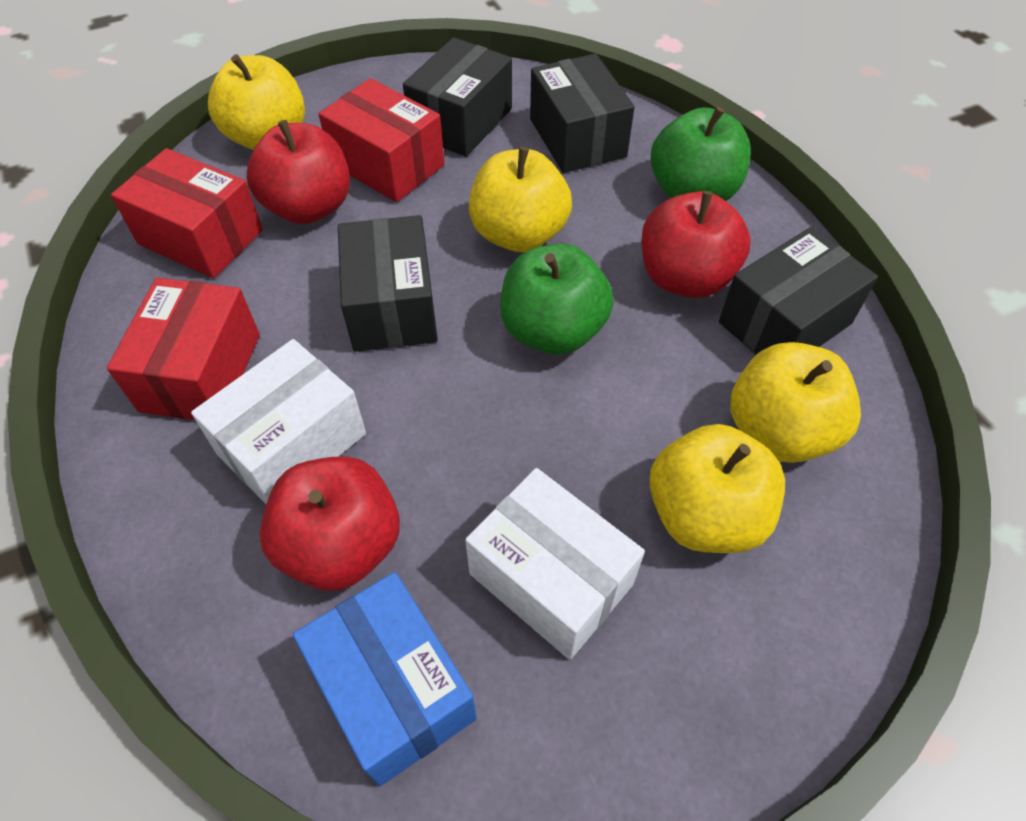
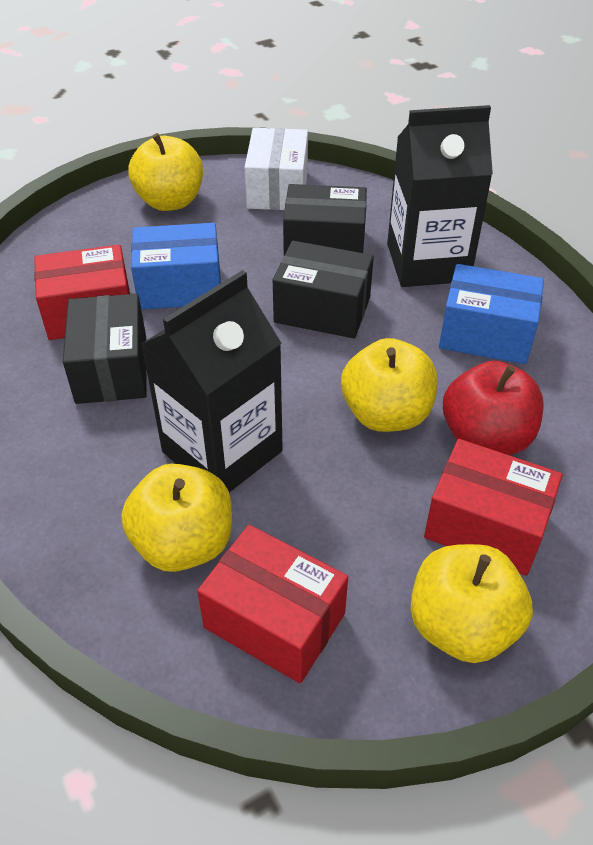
black box: [338,215,438,352] [403,37,512,157] [530,54,635,173] [719,227,878,355] = 4 -> [63,294,147,404] [273,241,374,338] [283,184,367,255] = 3
black carton: none = 0 -> [141,270,283,492] [387,105,493,287] = 2
blue box: [293,572,477,786] = 1 -> [131,223,221,310] [439,264,544,364] = 2
green apple: [500,244,614,355] [651,107,751,201] = 2 -> none = 0
red apple: [247,120,350,224] [259,456,400,591] [641,191,751,298] = 3 -> [443,361,544,455] = 1
white box: [191,339,366,504] [465,468,645,660] = 2 -> [245,128,308,210] = 1

